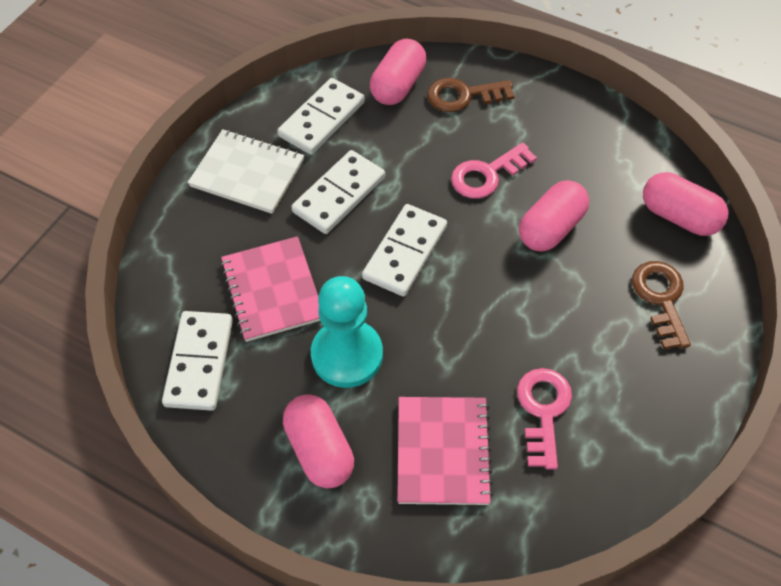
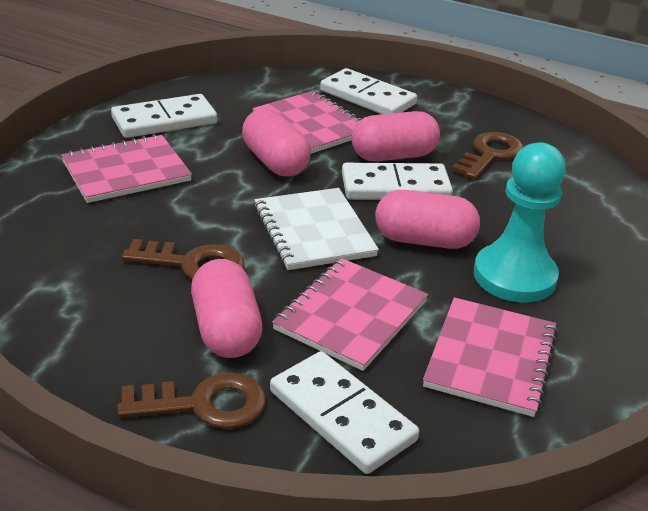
brown key: [427,78,514,112] [632,261,691,349] = 2 -> [117,373,266,429] [122,239,244,280] [452,132,523,179] = 3
pink key: [451,143,537,199] [517,368,572,469] = 2 -> none = 0
pink notebook: [221,236,320,342] [397,397,493,505] = 2 -> [61,134,192,203] [252,91,362,154] [272,258,428,371] [423,297,558,417] = 4

